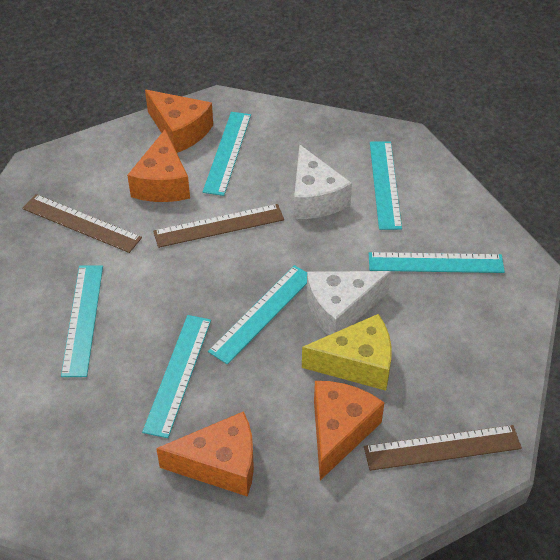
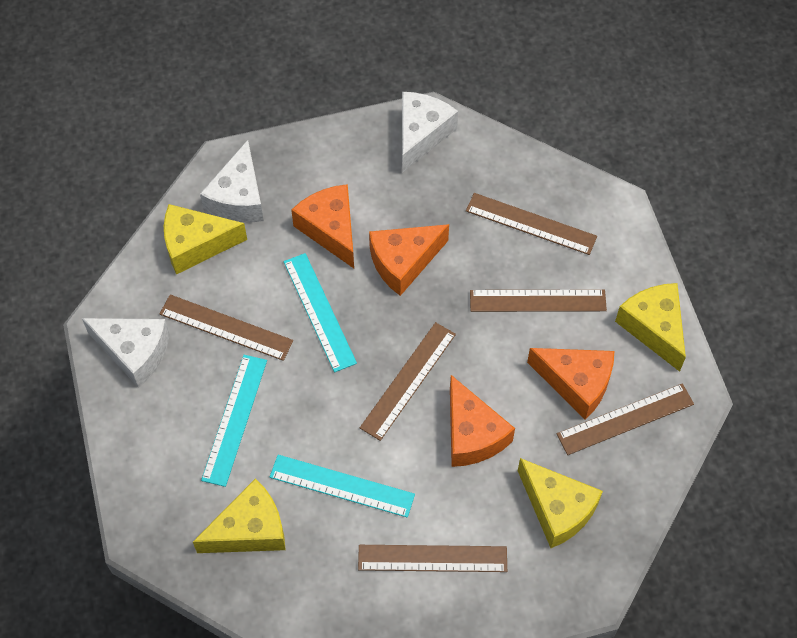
brown ruler: [22,194,142,253] [153,204,284,248] [364,425,522,471] = 3 -> [160,294,293,361] [358,545,507,572] [360,322,456,441] [466,193,597,255] [470,290,607,312] [557,383,694,455] = 6
turquoise ruler: [61,266,103,377] [142,315,211,438] [203,112,251,196] [208,265,307,365] [369,252,505,273] [370,141,402,230] = 6 -> [201,355,267,487] [270,455,415,518] [284,253,357,372] = 3
white cheese: [294,144,352,219] [307,271,391,335] = 2 -> [82,318,170,388] [200,140,264,223] [402,92,458,173] = 3
yellow cheese: [302,314,392,391] = 1 -> [164,204,247,275] [193,478,286,553] [518,458,603,548] [615,283,686,372] = 4

